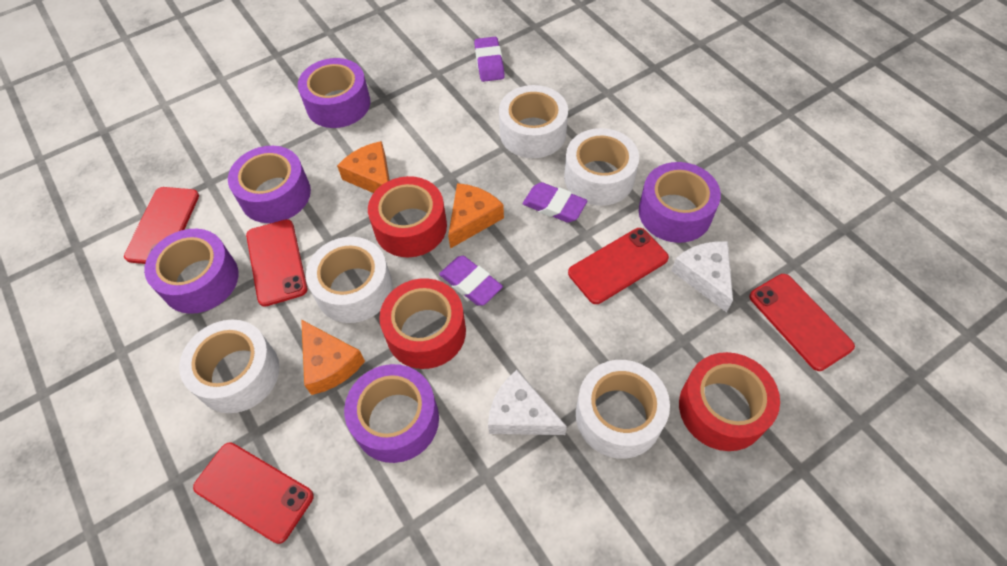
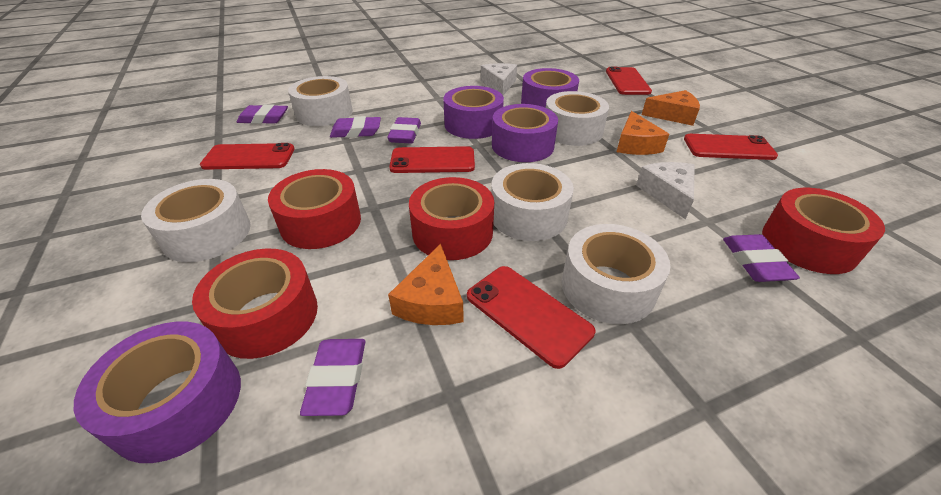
purple eraser: [439,256,503,306] [474,37,505,82] [523,182,587,223] = 3 -> [237,104,288,124] [300,339,365,416] [330,116,381,138] [387,117,421,143] [723,234,800,282] = 5
purple tape: [144,229,239,314] [228,146,311,223] [298,58,370,128] [344,364,439,463] [639,162,721,243] = 5 -> [74,322,241,463] [443,86,504,139] [492,104,558,162] [521,68,579,108] = 4
red tape: [368,176,447,257] [379,278,466,369] [679,352,780,451] = 3 -> [192,248,318,359] [268,169,361,249] [409,177,494,260] [762,188,885,274] = 4

